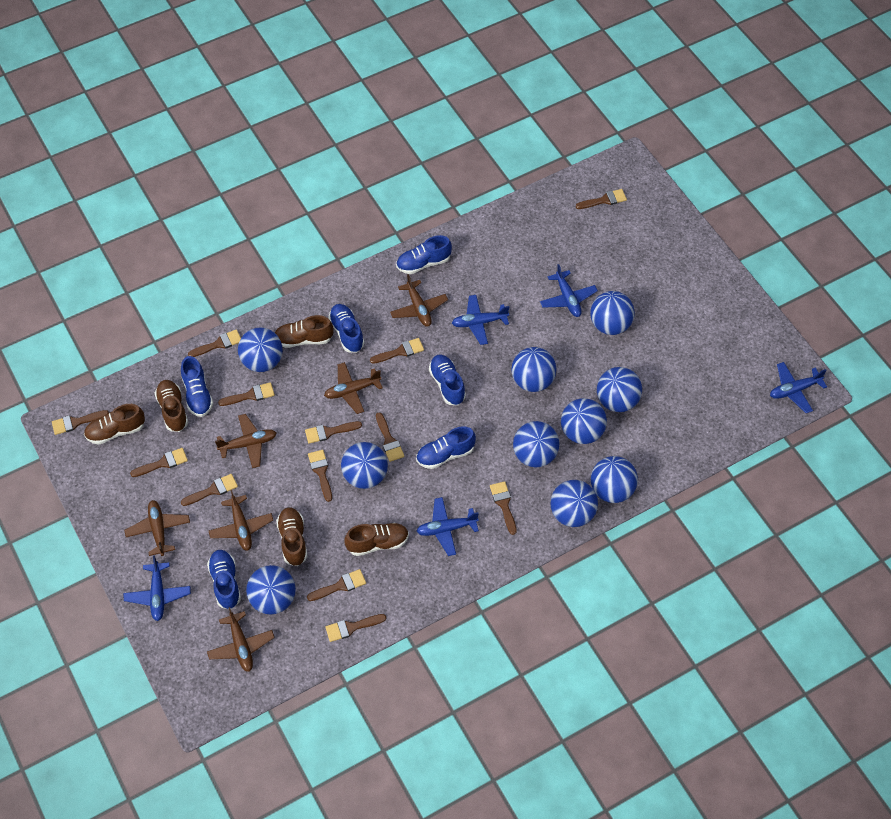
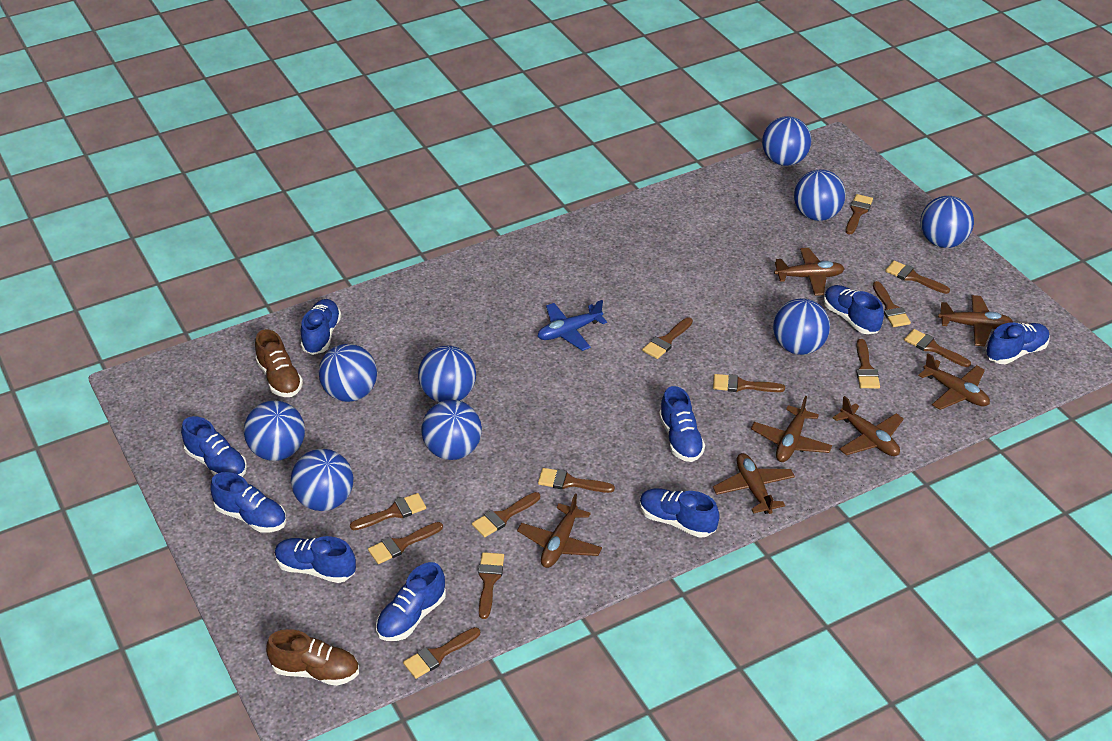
blue ball: [238,328,283,372] [246,565,296,614] [341,442,388,489] [511,347,557,392] [513,421,559,468] [550,480,598,527] [561,398,607,444] [590,291,635,335] [591,456,638,503] [597,367,642,412] = 10 -> [244,401,305,461] [291,449,354,511] [319,344,377,402] [418,345,476,402] [421,400,482,460] [762,116,812,166] [773,298,830,355] [794,169,846,221] [921,196,974,248] = 9
blue plane: [124,555,191,621] [416,497,479,556] [452,295,509,345] [540,264,598,317] [770,362,827,413] = 5 -> [538,300,607,351] = 1
blue shoe: [181,356,213,417] [207,550,241,609] [328,304,364,353] [396,235,452,274] [416,426,476,469] [429,354,466,405] = 6 -> [181,416,247,477] [210,472,286,533] [275,536,356,583] [301,299,341,355] [376,562,446,641] [640,488,720,538] [659,386,705,462] [824,285,884,334] [986,323,1050,364] = 9
brown plane: [125,500,190,556] [207,607,275,672] [209,490,273,551] [215,414,277,468] [324,362,383,414] [390,274,448,327] = 6 -> [517,493,602,568] [713,453,795,514] [751,396,832,462] [774,248,845,296] [833,396,904,456] [918,353,990,410] [938,295,1013,347] = 7
brown shoe: [84,404,145,445] [155,380,188,432] [275,315,334,348] [276,507,307,566] [344,523,409,556] = 5 -> [255,329,303,397] [266,629,359,686] = 2

